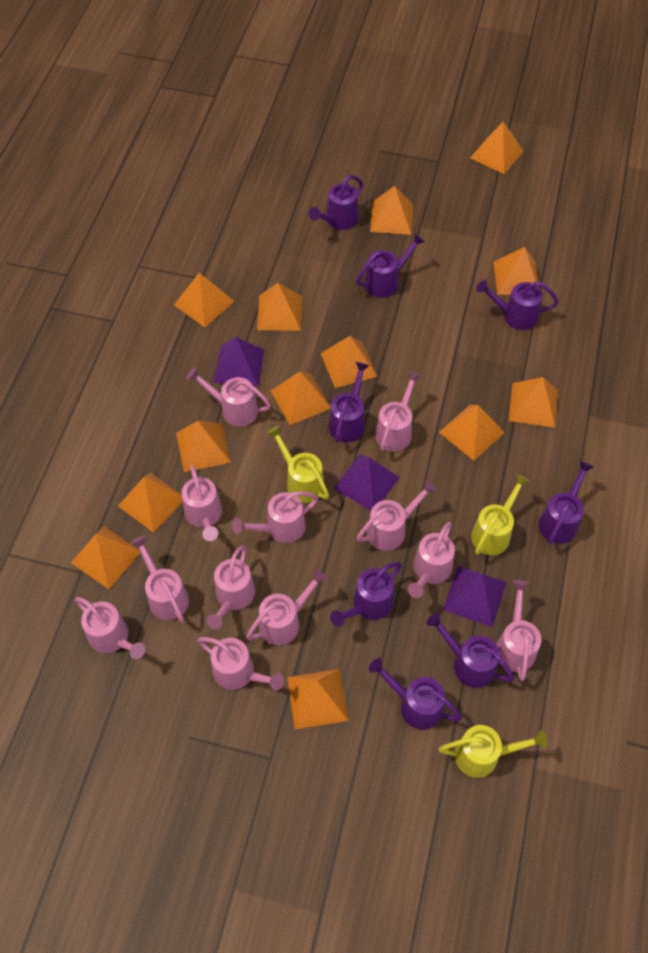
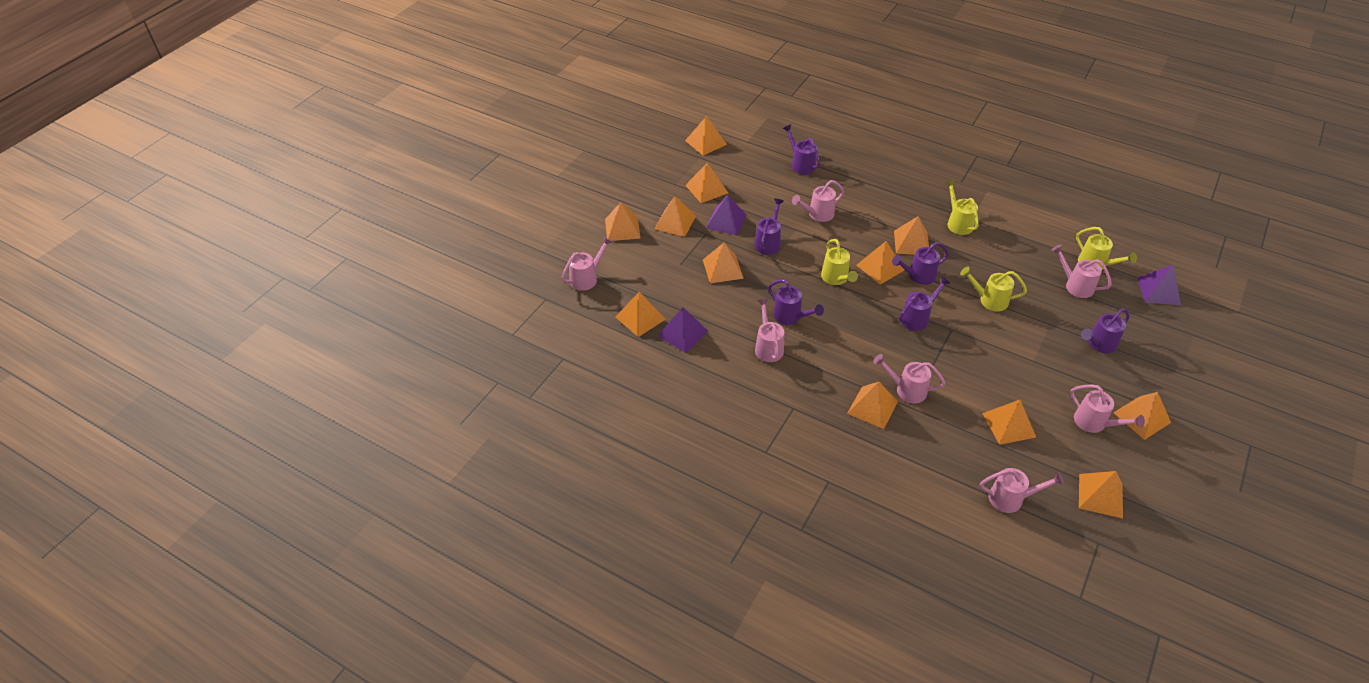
orange pyramid: [71,526,141,589] [118,472,183,533] [174,273,235,327] [176,421,231,472] [257,283,302,331] [271,371,331,425] [287,669,349,729] [320,336,378,388] [370,186,414,235] [439,405,505,461] [470,121,523,174] [493,247,539,295] [509,377,558,428] = 13 -> [605,202,640,241] [616,292,666,337] [654,196,696,237] [685,116,727,156] [685,162,728,203] [703,242,744,283] [847,382,898,429] [857,241,905,285] [894,216,929,255] [982,400,1036,445] [1079,471,1123,518] [1113,392,1171,440] = 12
pink watering can: [75,597,145,659] [131,535,189,622] [182,465,222,541] [187,367,271,427] [197,637,284,691] [206,545,255,629] [232,491,319,543] [246,569,327,645] [357,480,437,551] [375,371,421,452] [408,522,455,598] [496,580,541,681] = 12 -> [561,237,612,291] [755,299,784,362] [792,180,844,222] [873,354,945,403] [980,468,1064,513] [1051,244,1112,298] [1070,384,1145,433] = 7
purple watering can: [309,175,363,230] [329,362,370,443] [330,562,402,627] [356,233,425,298] [368,658,462,730] [427,613,514,688] [476,280,559,330] [539,461,594,544] = 8 -> [754,198,784,255] [768,279,824,325] [782,124,820,175] [892,242,949,285] [899,277,950,331] [1081,308,1130,353] = 6
yellow watering can: [267,425,329,503] [439,725,547,778] [471,474,530,555] = 3 -> [821,239,858,285] [945,180,978,235] [960,267,1027,312] [1076,227,1137,270] = 4

